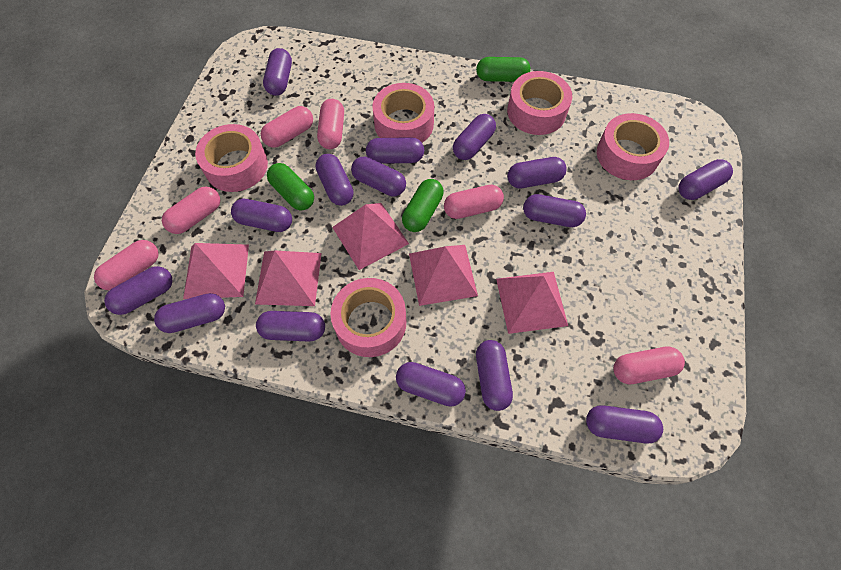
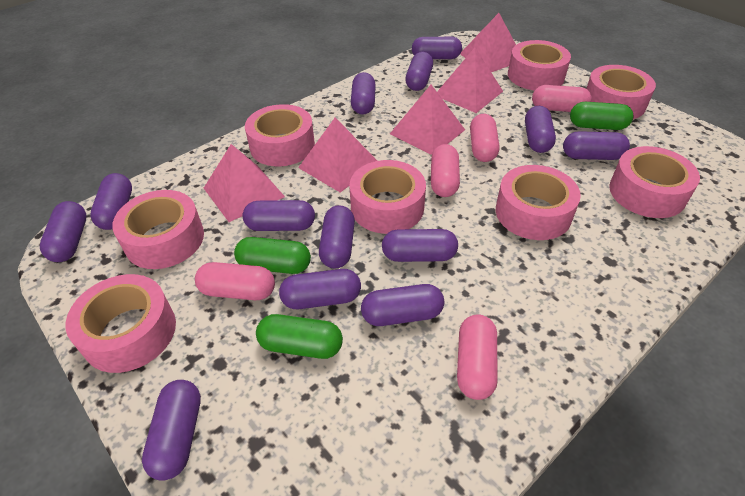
pink capsule: [94,240,159,290] [162,187,220,234] [261,106,313,148] [317,99,344,149] [444,185,504,219] [613,346,685,384] = 6 -> [195,262,275,300] [431,144,460,197] [457,314,498,400] [470,114,499,162] [532,85,592,112] = 5
pink tape: [195,124,268,192] [331,278,406,357] [372,83,434,142] [507,71,572,135] [597,113,669,180] = 5 -> [66,274,176,373] [112,190,204,269] [245,104,315,166] [349,160,426,234] [496,165,581,240] [508,40,571,90] [586,65,656,119] [609,146,700,218] = 8
purple capsule: [104,266,172,315] [154,293,225,333] [231,199,292,232] [256,311,325,342] [263,48,292,96] [316,154,354,206] [351,157,406,197] [366,137,424,164] [396,362,466,407] [453,114,496,160] [476,340,513,411] [507,157,567,188] [523,194,586,227] [586,405,663,443] [678,159,733,200] = 15 -> [40,201,86,262] [90,173,132,230] [142,380,201,481] [243,200,315,231] [279,269,361,309] [319,205,355,268] [351,72,376,115] [361,284,444,326] [382,229,458,262] [405,52,433,91] [412,37,462,59] [525,106,556,153] [563,131,630,160] = 13

